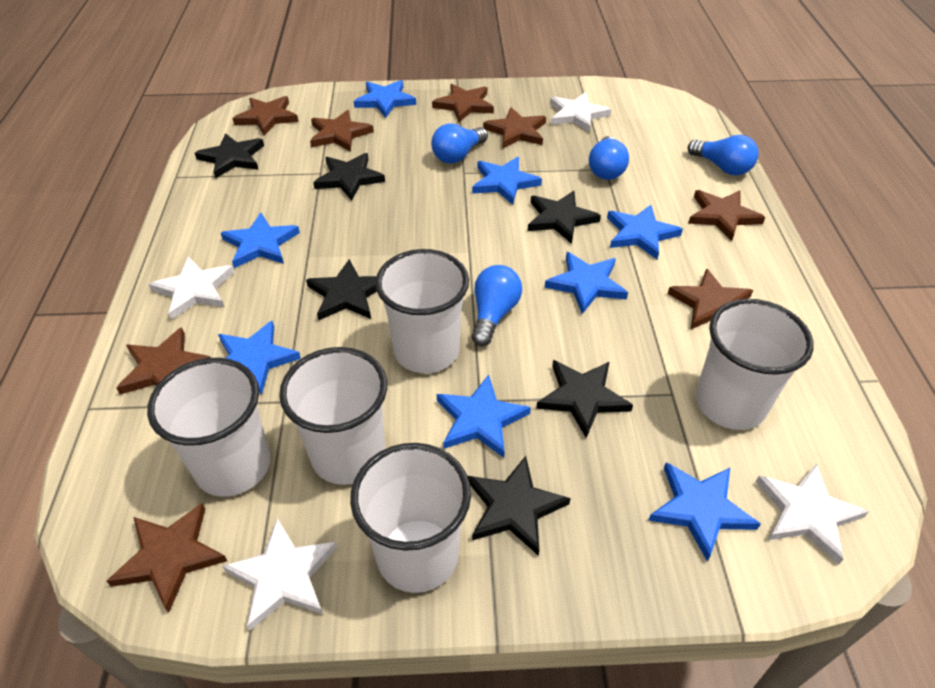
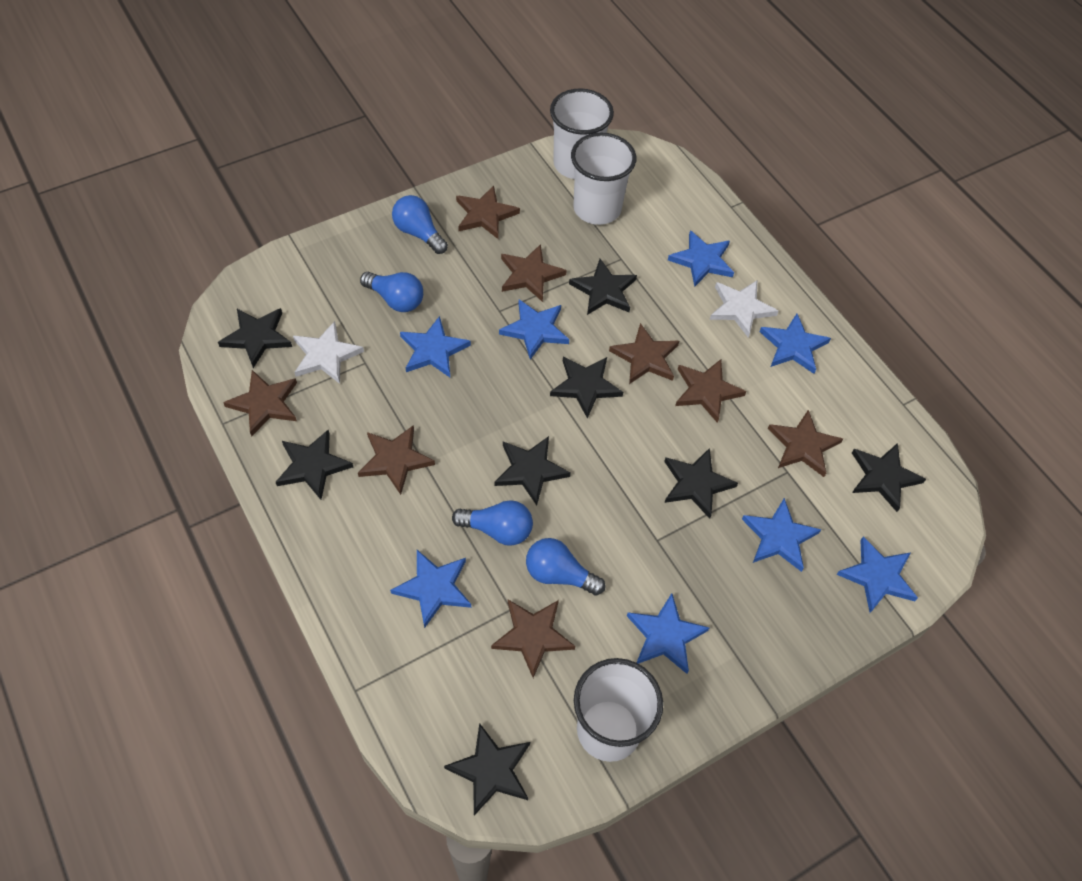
black star: [195,133,264,179] [306,259,377,321] [313,153,385,201] [468,456,571,556] [528,191,601,244] [536,360,633,438] = 6 -> [218,308,292,368] [276,430,353,500] [444,723,530,816] [494,436,571,506] [550,356,623,418] [569,259,637,315] [664,448,738,519] [852,443,926,512] = 8
white cup: [147,358,271,497] [279,347,387,485] [350,443,471,593] [375,249,469,373] [695,299,814,430] = 5 -> [550,88,614,179] [571,133,636,225] [574,658,663,762] = 3
white star: [149,256,235,320] [222,518,337,631] [550,92,611,132] [756,463,869,565] = 4 -> [293,321,364,384] [710,281,779,338] = 2

